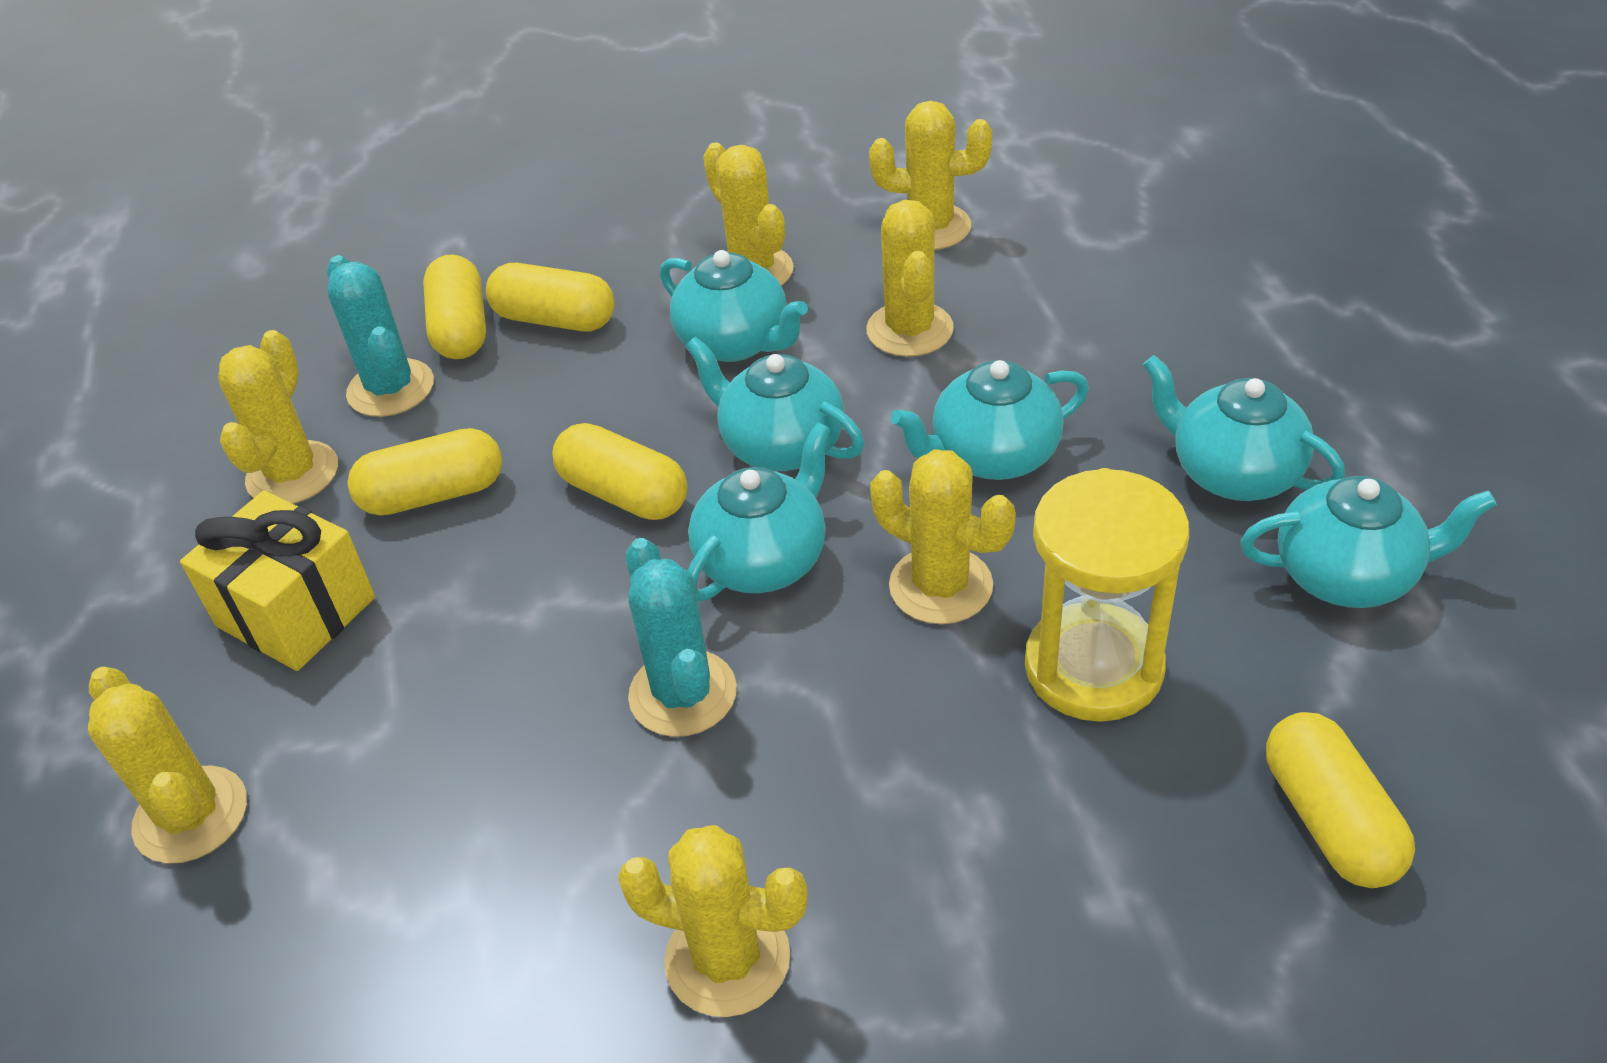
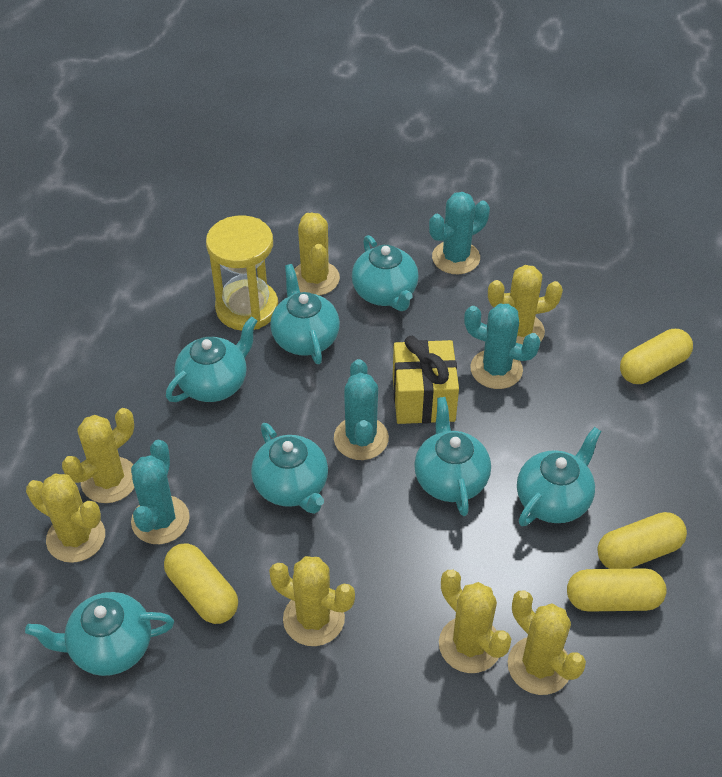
turquoise cactus: [327,255,434,417] [626,538,737,737] = 2 -> [131,440,190,544] [334,359,389,460] [429,192,490,274] [464,304,541,389] = 4
turquoise teapot: [660,250,808,362] [685,337,864,471] [688,422,830,602] [891,360,1089,480] [1143,355,1345,501] [1240,476,1497,608] = 6 -> [25,592,174,676] [166,317,257,402] [251,423,328,514] [270,264,340,364] [352,235,419,311] [414,397,491,516] [517,427,602,526] = 7
yellow capsule: [347,428,502,516] [423,255,486,359] [486,263,615,332] [552,423,687,520] [1266,712,1415,888] = 5 -> [164,543,238,624] [567,568,667,612] [597,512,687,569] [620,329,693,384] = 4

